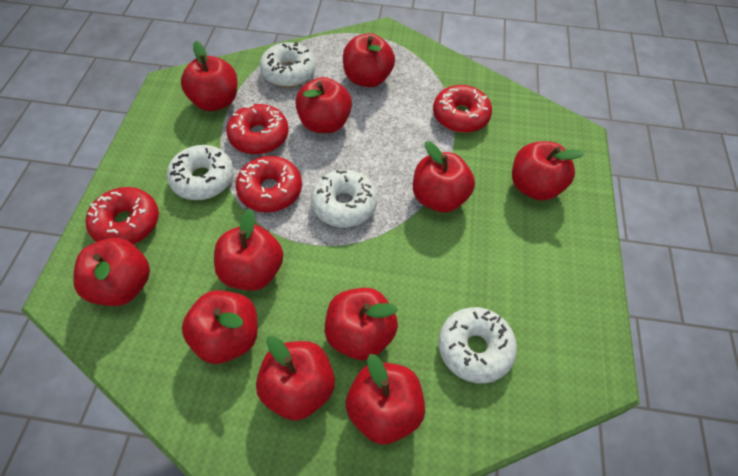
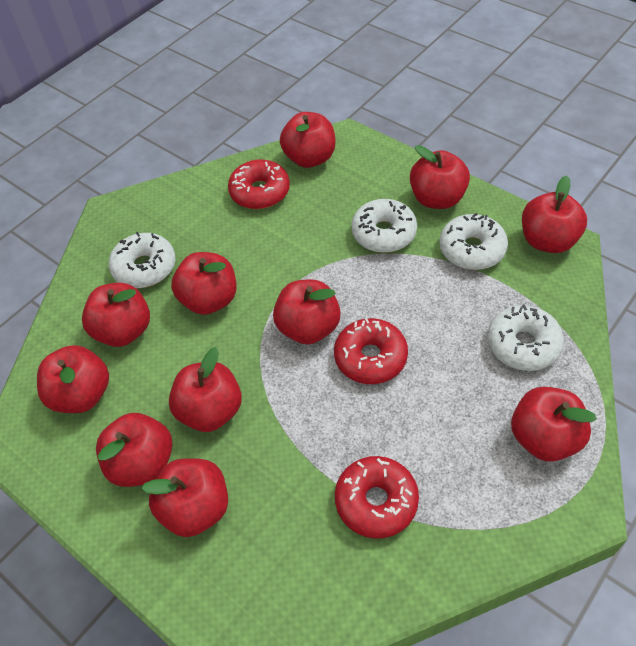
red donut: [86,187,159,244] [226,104,289,155] [236,156,302,212] [433,85,492,133] = 4 -> [228,160,290,209] [334,318,408,384] [335,456,419,539] = 3

